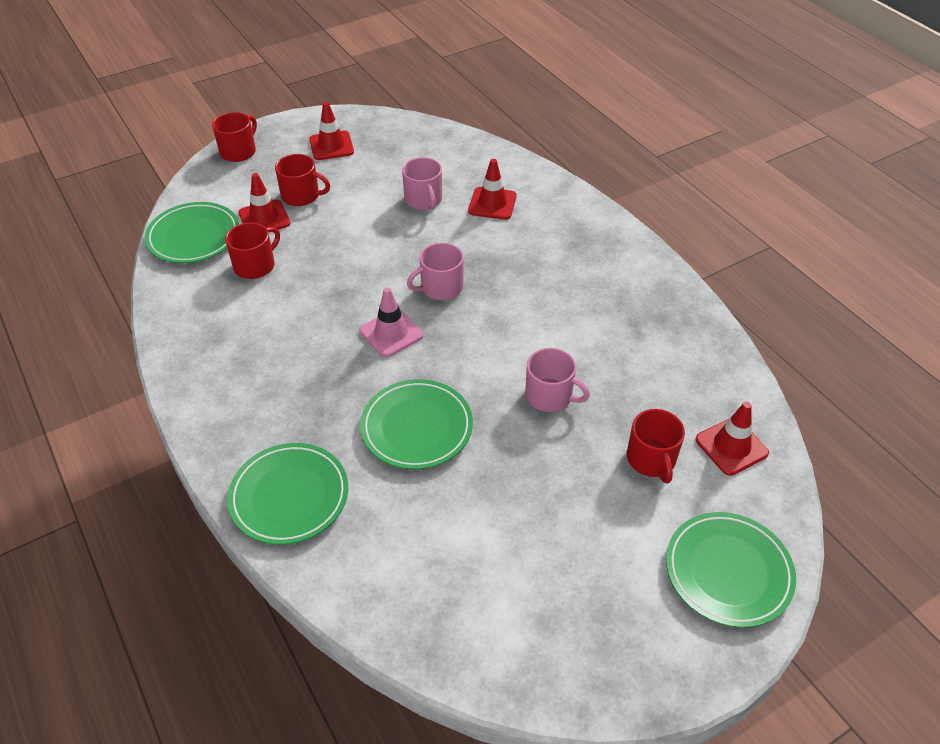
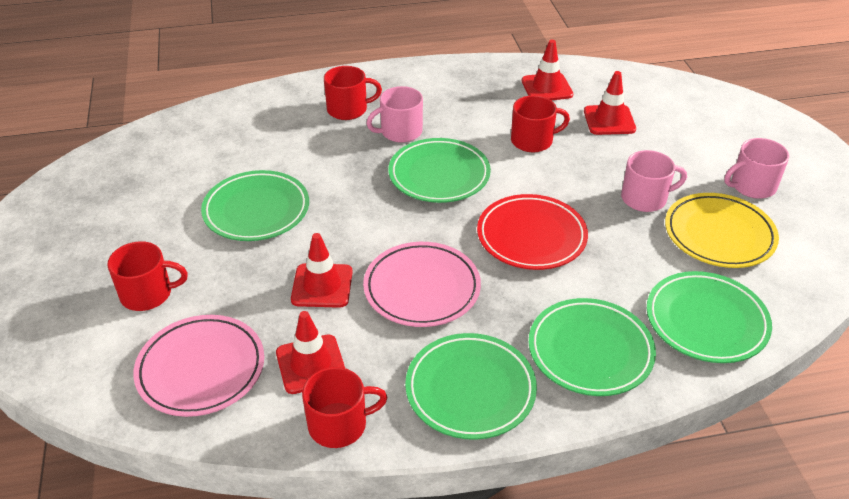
green plate: [145,202,239,263] [227,443,348,545] [360,379,473,469] [666,512,796,628] = 4 -> [201,170,309,241] [389,138,491,203] [405,333,537,440] [529,298,656,396] [647,271,772,363] = 5
pink plate: none = 0 -> [133,315,264,417] [363,242,481,327] = 2
pink traffic cone: [359,288,423,357] = 1 -> none = 0
red plate: none = 0 -> [477,194,588,270] = 1
yellow plate: none = 0 -> [665,193,779,268] = 1

